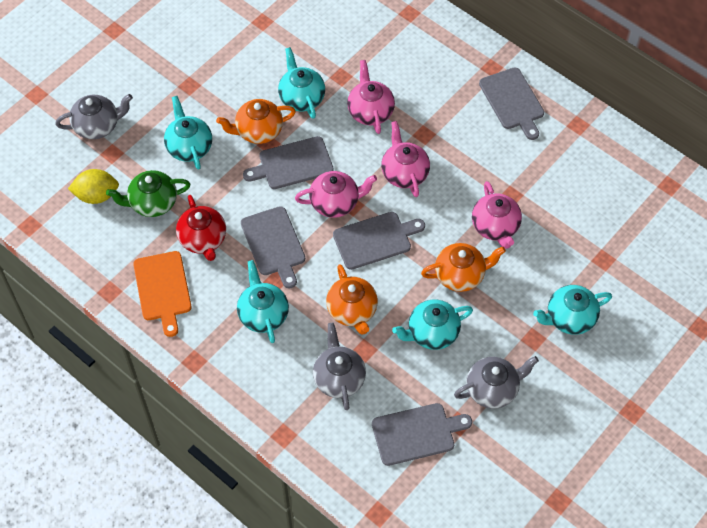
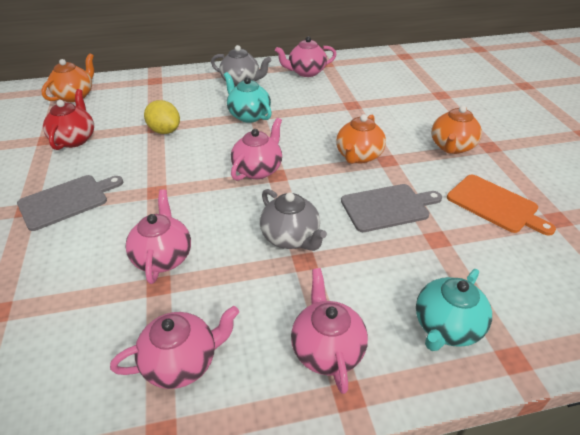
green teapot: [106,170,191,217] = 1 -> none = 0
grey cutting board: [241,206,305,288] [243,136,334,189] [333,212,425,270] [372,403,472,466] [479,67,544,140] = 5 -> [17,175,123,231] [341,184,442,232] = 2
grey teapot: [55,94,133,139] [313,323,366,410] [454,356,539,409] = 3 -> [211,45,272,87] [260,189,327,251] = 2
pink teapot: [295,171,377,218] [347,60,395,134] [381,121,430,197] [472,181,522,249] = 4 -> [110,306,239,389] [125,189,191,284] [231,118,282,181] [275,36,337,77] [291,268,368,394] = 5
turquoise teapot: [164,96,212,170] [237,260,289,343] [278,47,325,119] [392,299,473,350] [533,285,612,335] = 5 -> [224,72,272,123] [416,269,492,351] = 2

